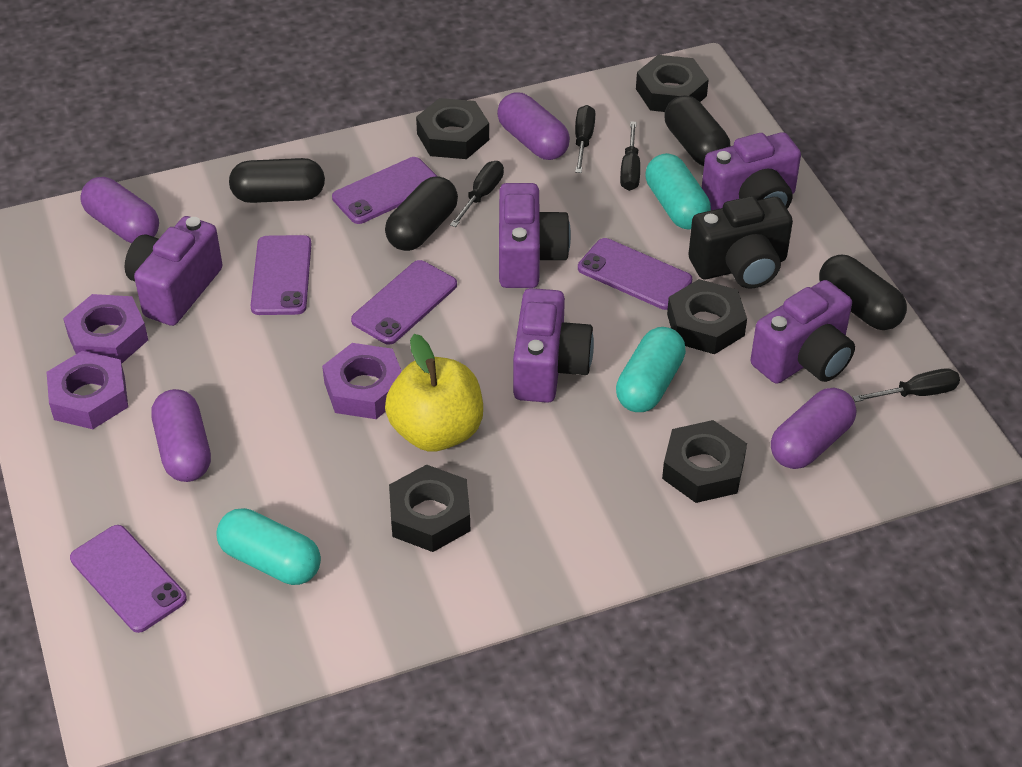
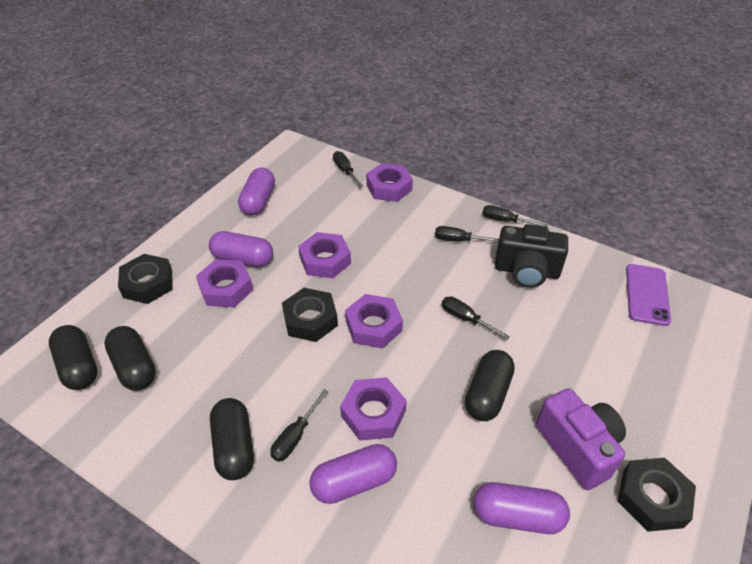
black nut: [389,464,470,552] [416,98,489,159] [636,55,709,112] [662,420,747,503] [667,279,747,354] = 5 -> [118,254,173,304] [282,288,338,342] [617,458,696,532] = 3
black screwdriver: [450,161,504,227] [575,105,595,173] [620,121,640,191] [853,368,960,402] = 4 -> [270,389,329,462] [333,151,363,188] [435,226,499,242] [442,296,510,340] [482,205,548,227] = 5
purple camera: [125,216,223,326] [499,183,571,288] [513,288,594,403] [702,132,801,210] [751,280,855,384] = 5 -> [536,388,626,490] = 1
purple nut: [47,351,128,429] [63,294,148,363] [322,343,402,419] = 3 -> [196,259,253,307] [298,232,351,278] [340,377,407,441] [345,294,403,349] [366,163,413,202] = 5
purple phone: [70,525,187,633] [251,235,312,315] [332,157,437,224] [351,260,457,345] [578,238,692,310] = 5 -> [626,264,671,326] = 1
turquoise capsule: [216,508,321,585] [616,327,686,412] [645,153,711,230] = 3 -> none = 0
yellow apple: [385,334,483,452] = 1 -> none = 0

